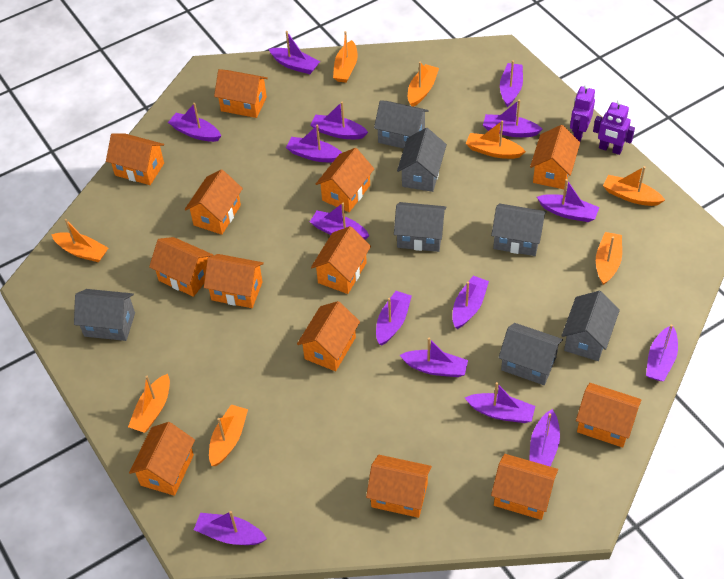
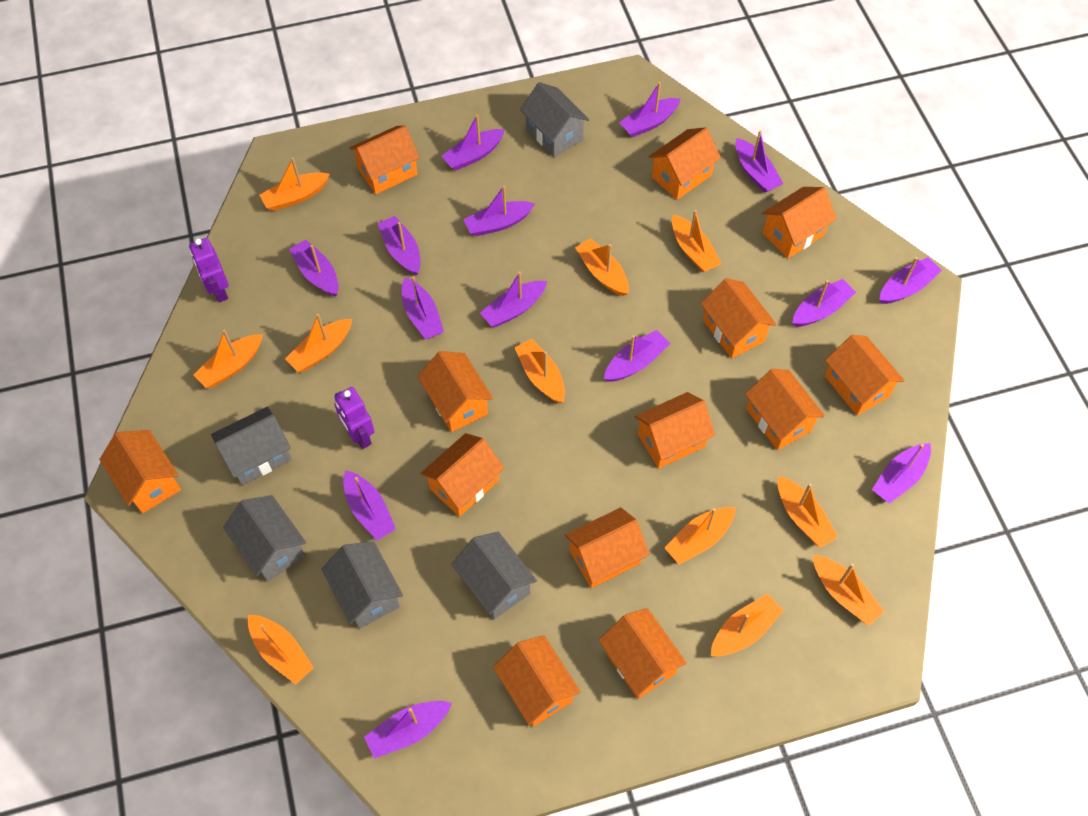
grey house: [74,289,135,341] [374,100,429,149] [394,202,446,252] [397,128,447,192] [491,203,546,256] [498,323,563,385] [561,291,620,361] = 7 -> [211,406,292,485] [223,495,306,582] [321,542,403,629] [451,532,537,619] [520,82,589,157] = 5
orange boat: [51,219,108,262] [128,374,170,433] [209,405,248,466] [333,31,358,83] [408,62,439,107] [466,120,526,159] [596,232,622,285] [603,166,665,206] = 8 -> [194,330,263,388] [248,615,314,684] [260,157,330,211] [285,314,352,372] [515,339,565,403] [575,238,629,296] [665,507,735,564] [672,210,721,272] [711,594,783,656] [778,476,838,548] [813,555,884,626] = 11
purple boat: [168,103,221,142] [194,511,267,545] [269,31,320,74] [286,125,342,163] [310,102,368,139] [310,203,370,240] [376,291,412,346] [400,338,468,377] [452,276,489,329] [465,382,535,423] [483,100,543,137] [500,60,523,107] [529,409,560,466] [537,179,599,222] [646,325,678,381] = 15 -> [289,240,339,296] [343,470,396,540] [364,701,452,759] [378,216,421,275] [402,276,444,339] [441,114,505,170] [463,186,535,236] [480,271,547,327] [604,330,670,382] [619,82,680,137] [735,130,783,192] [792,279,856,327] [872,443,931,504] [879,257,942,304] = 14

